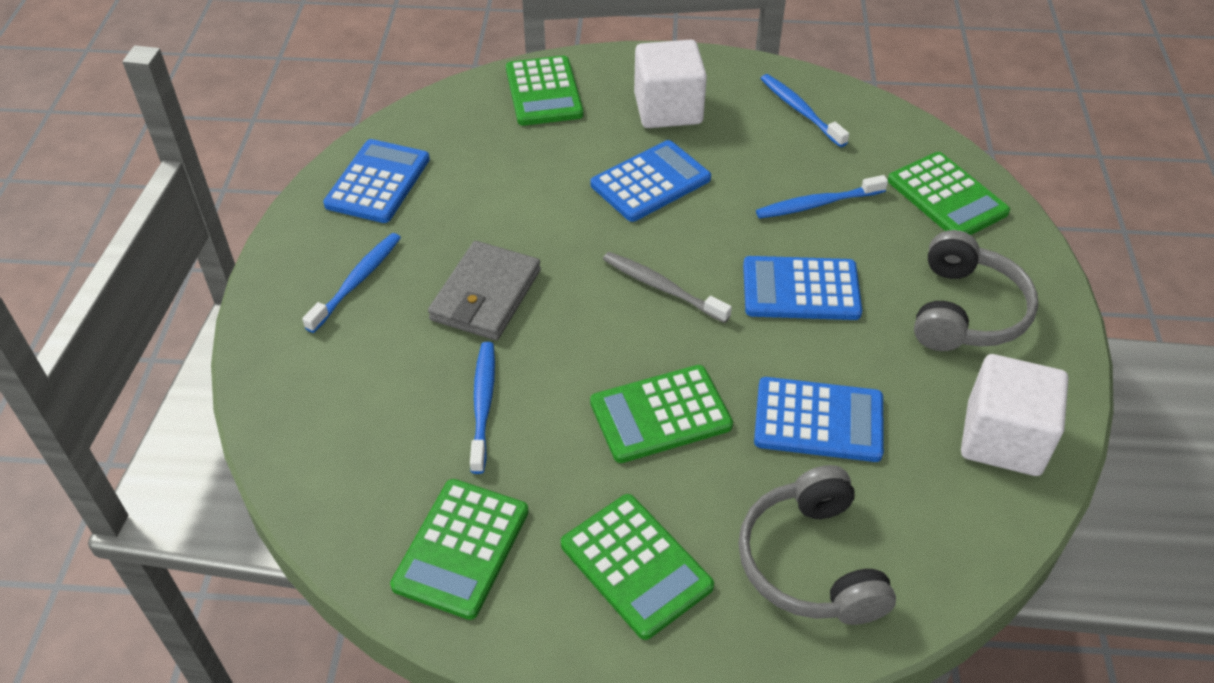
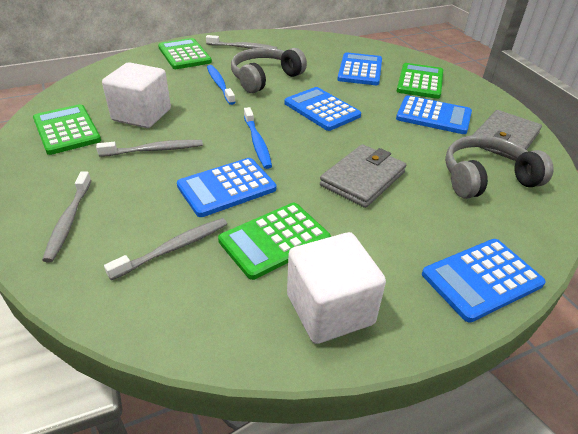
blue calculator: [323,139,430,223] [591,140,711,222] [743,256,862,320] [754,377,884,462] = 4 -> [177,158,276,217] [284,87,361,131] [337,52,382,85] [396,96,472,134] [422,239,546,323] = 5
blue toothbrush: [302,233,401,333] [470,342,495,474] [756,175,888,219] [760,74,849,147] = 4 -> [207,65,236,105] [244,107,272,169] = 2
green calculator: [390,479,529,620] [506,55,583,126] [561,494,714,640] [590,365,733,463] [888,152,1010,235] = 5 -> [33,104,101,155] [158,38,212,69] [218,203,331,280] [397,63,443,99] = 4
grey toothbrush: [603,252,732,323] = 1 -> [42,172,92,262] [96,140,203,157] [104,218,227,280] [206,35,277,49] = 4
grey wallet: [428,241,541,340] = 1 -> [320,144,406,208] [473,110,542,161] = 2

